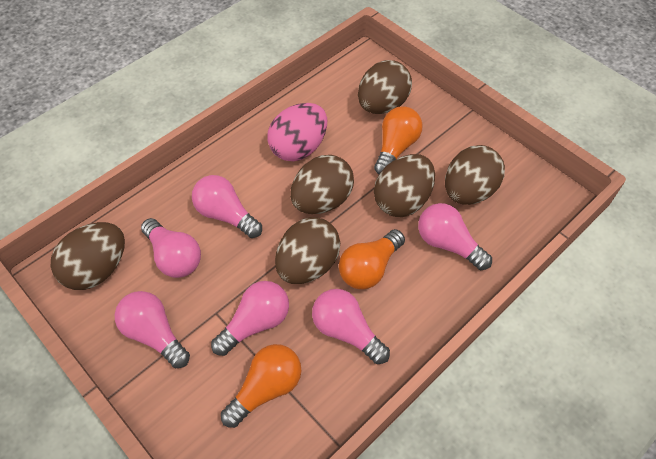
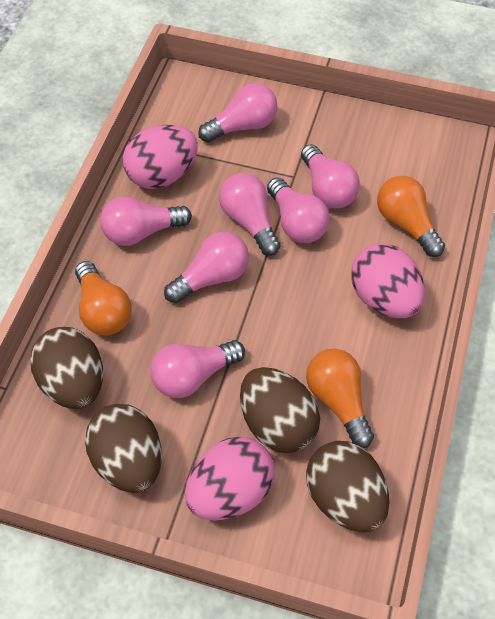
brown egg: [51,222,125,290] [275,217,340,284] [290,155,354,214] [358,60,412,114] [374,154,435,217] [445,145,505,205] = 6 -> [30,327,103,409] [85,404,162,493] [240,367,320,453] [306,441,390,532] = 4
pink egg: [268,103,327,161] = 1 -> [123,125,198,189] [185,437,275,521] [351,243,425,318] = 3
pink light bulb: [114,291,190,368] [141,218,201,278] [192,175,262,238] [211,281,289,356] [312,289,390,364] [418,203,492,270] = 6 -> [100,196,192,246] [150,340,245,398] [164,232,249,303] [198,83,278,143] [219,173,280,256] [267,177,330,243] [301,144,360,209] = 7

